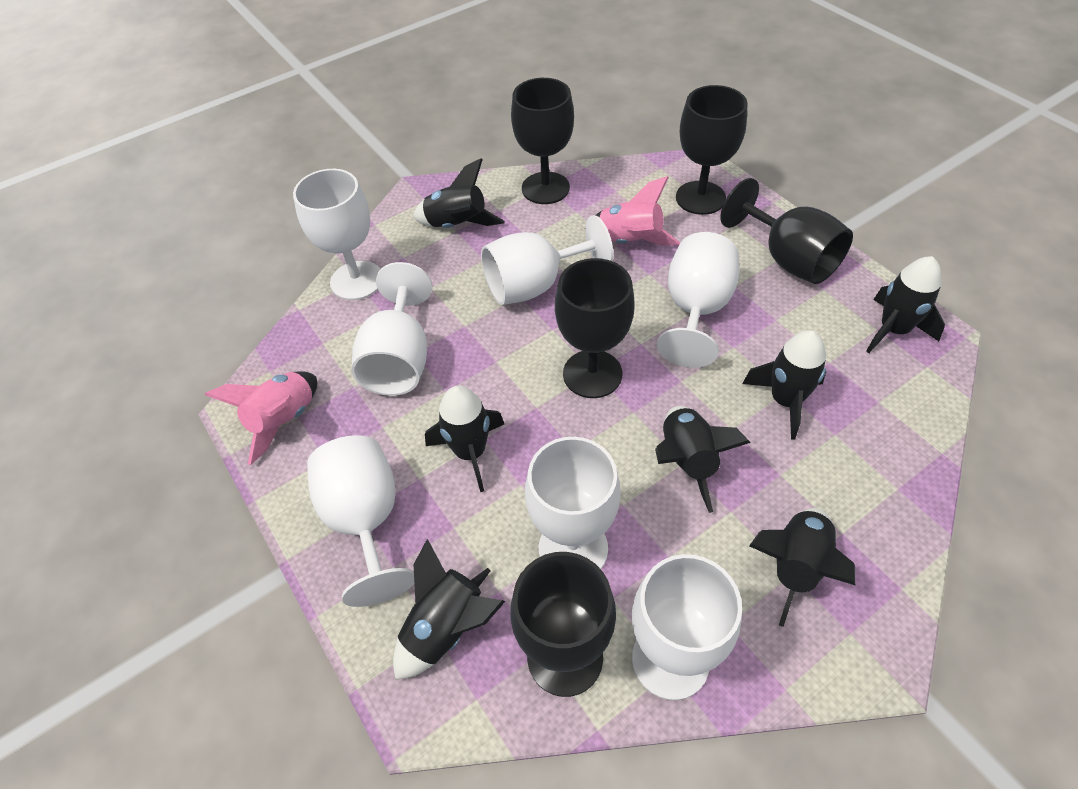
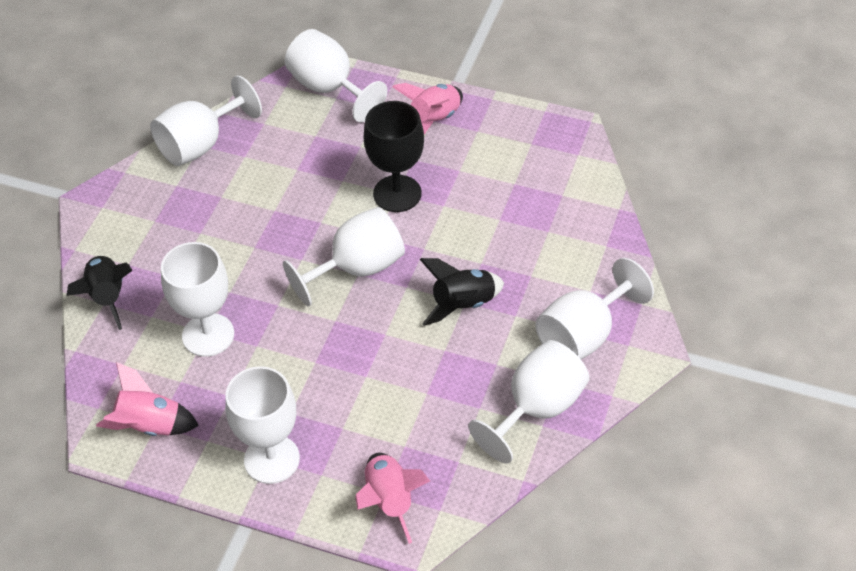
black goblet: [510,552,616,697] [511,78,574,204] [555,258,634,398] [676,85,748,215] [720,178,853,284] = 5 -> [363,101,424,212] = 1
black rocket: [393,539,505,680] [413,159,505,228] [425,386,504,492] [655,406,751,513] [742,330,826,439] [749,508,856,627] [866,256,945,353] = 7 -> [66,256,133,330] [420,258,504,326] = 2
pink rocket: [205,371,317,465] [596,176,680,246] = 2 -> [96,362,199,436] [355,453,430,544] [392,83,463,135] = 3

